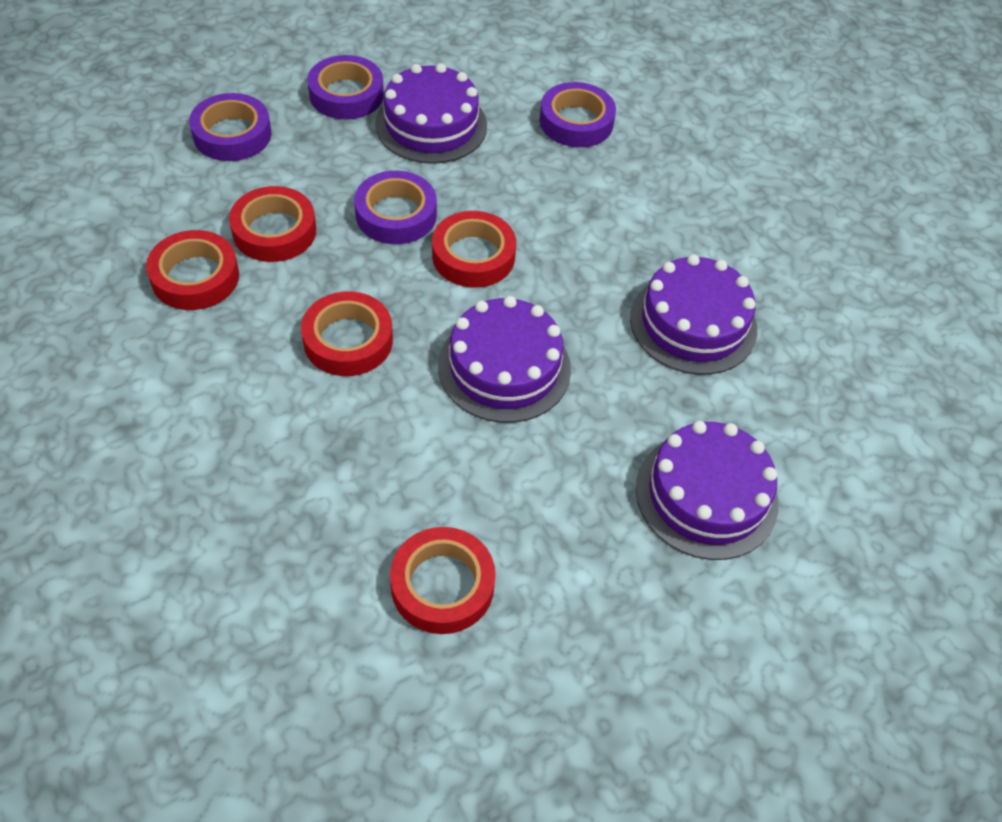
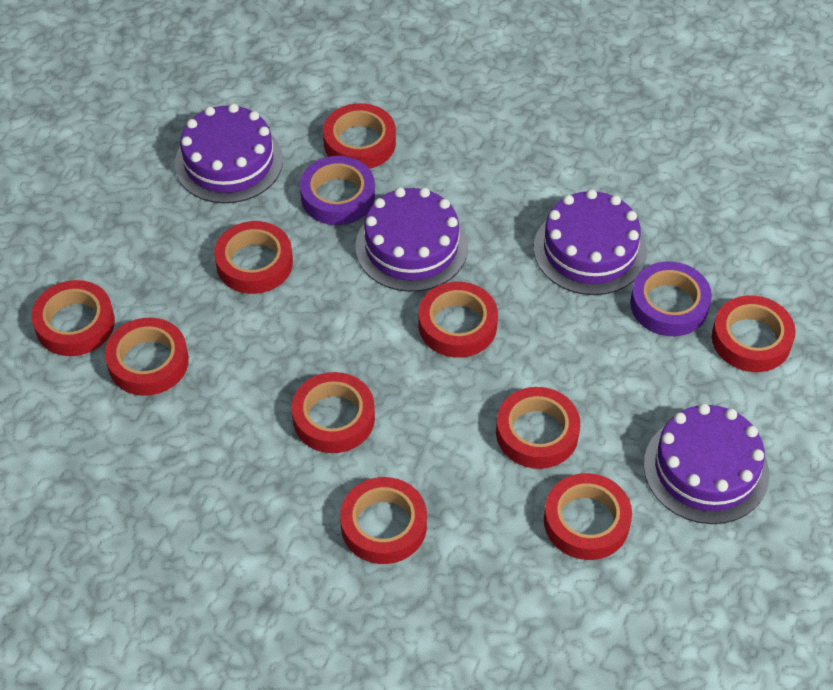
purple tape: [189,93,271,161] [307,55,384,119] [354,171,437,244] [539,82,616,147] = 4 -> [300,156,375,225] [630,262,712,336] = 2
red tape: [146,230,239,310] [229,186,316,262] [301,291,393,376] [390,527,496,634] [432,211,516,288] = 5 -> [32,280,115,356] [105,318,189,396] [214,221,293,294] [292,372,375,453] [323,103,396,169] [340,477,427,564] [419,282,498,358] [496,387,580,469] [544,473,632,560] [712,295,796,372] = 10

